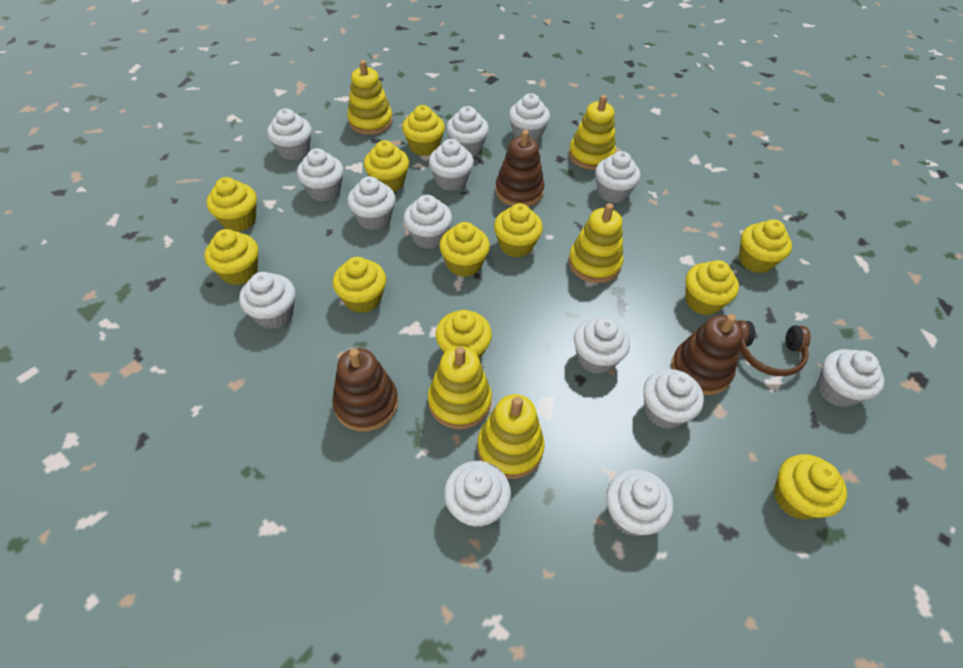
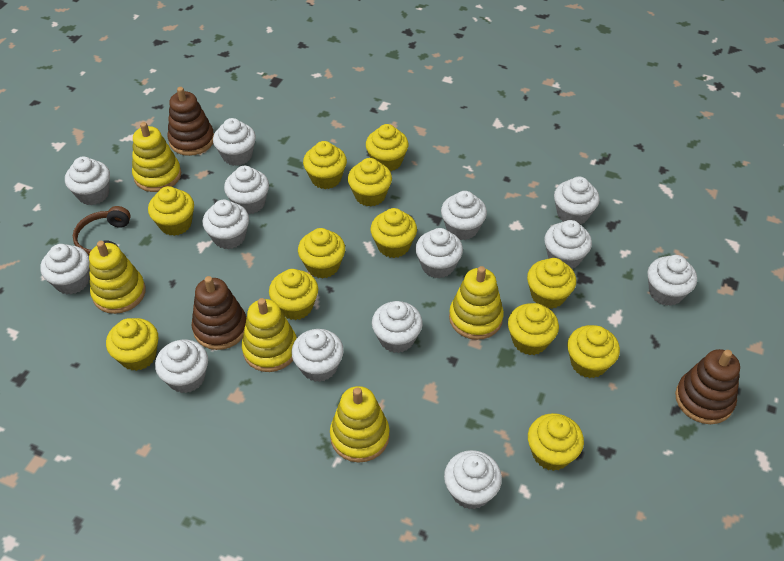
yellow cupcake: [204,229,259,285] [206,177,257,232] [332,257,386,313] [364,140,409,192] [402,105,445,156] [436,310,492,359] [439,222,490,277] [494,203,543,258] [685,260,739,315] [739,219,792,273] [774,454,847,520] = 11 -> [106,318,158,371] [148,186,194,236] [269,269,318,320] [298,228,345,279] [303,141,347,189] [348,158,392,206] [366,124,409,171] [371,208,417,258] [508,303,559,355] [527,258,576,309] [528,413,584,471] [567,325,620,378] = 12

